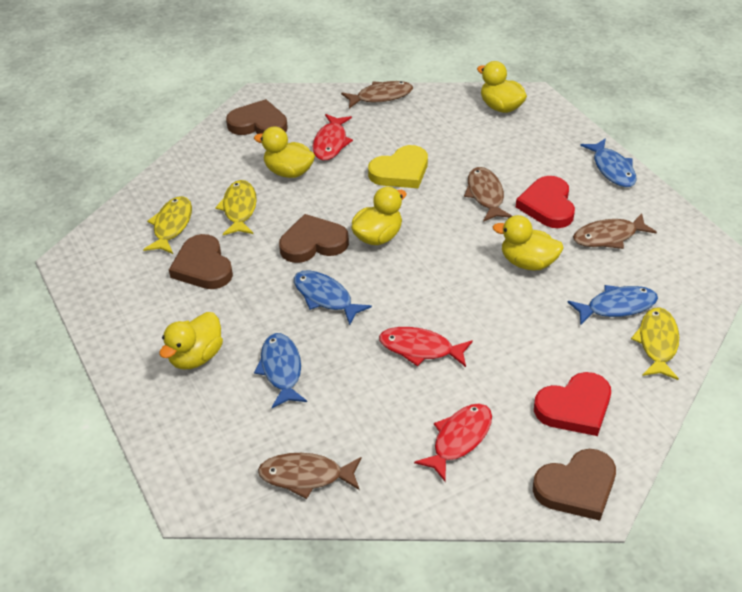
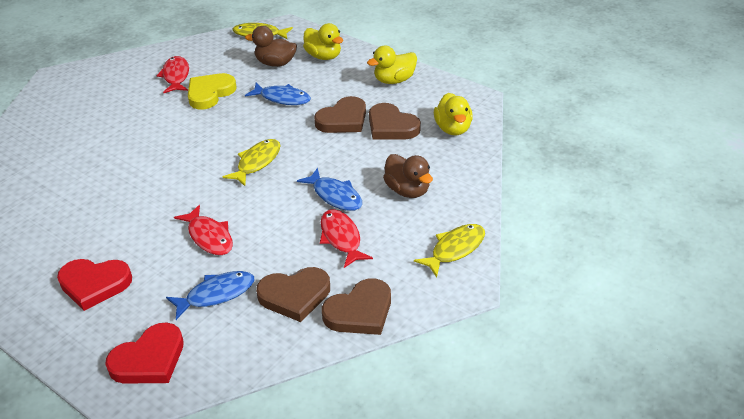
blue fish: [254,333,307,408] [294,270,372,325] [568,285,658,325] [580,138,637,187] = 4 -> [166,271,254,320] [245,83,311,105] [297,168,362,211] = 3
brown duck: none = 0 -> [245,26,297,67] [383,154,433,198] = 2
brown fish: [258,453,361,499] [341,81,413,109] [464,167,512,222] [573,213,657,249] = 4 -> none = 0
yellow duck: [159,312,223,369] [254,126,315,178] [351,187,407,245] [477,61,527,113] [493,215,564,271] = 5 -> [303,23,343,60] [367,46,417,84] [434,93,473,135] = 3

